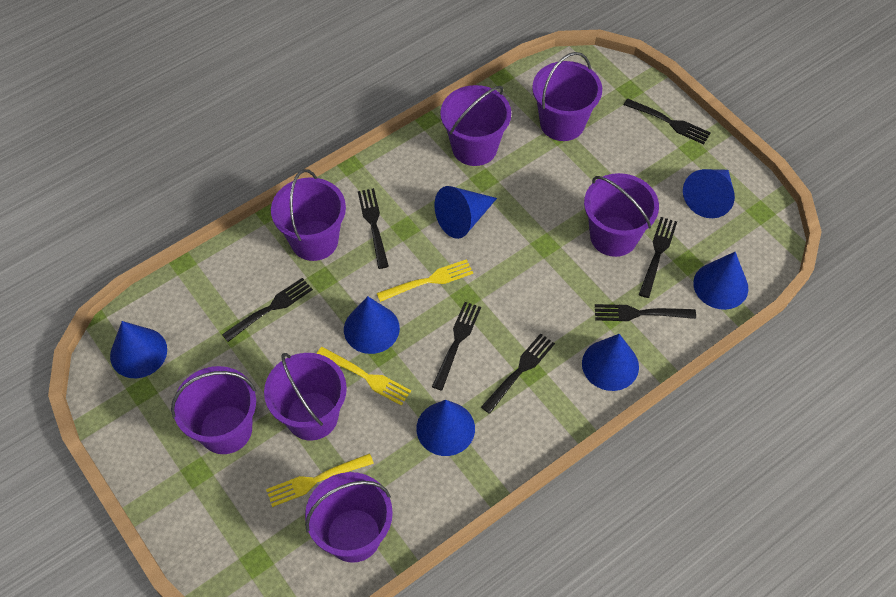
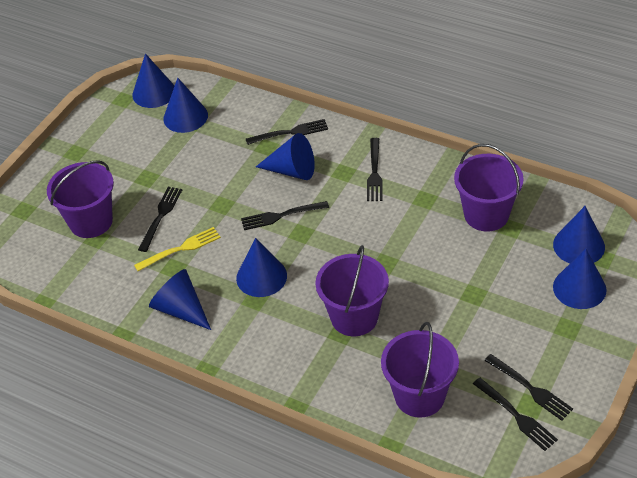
black fork: [222,278,313,342] [358,188,389,269] [432,302,481,391] [481,333,555,414] [595,304,696,321] [624,98,711,144] [639,217,677,298] = 7 -> [138,187,182,252] [241,201,329,230] [246,119,328,145] [367,138,383,201] [473,378,558,451] [484,354,573,421] = 6
purple bucket: [171,366,256,454] [264,353,347,441] [271,169,346,261] [305,472,393,563] [440,85,511,166] [532,52,602,141] [584,173,659,257] = 7 -> [47,161,114,238] [315,245,389,336] [381,322,459,418] [454,144,524,231] = 4
yellow fork: [266,453,374,507] [317,347,411,406] [377,259,473,302] = 3 -> [134,227,221,271] = 1

